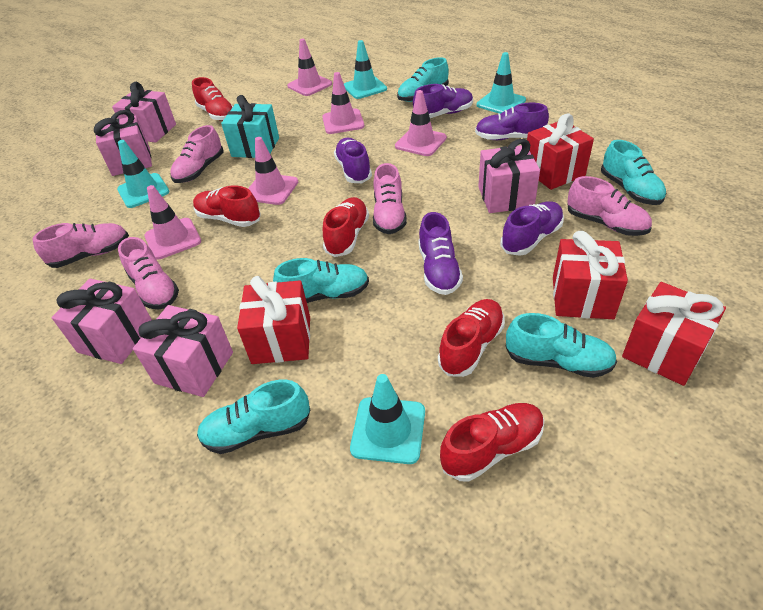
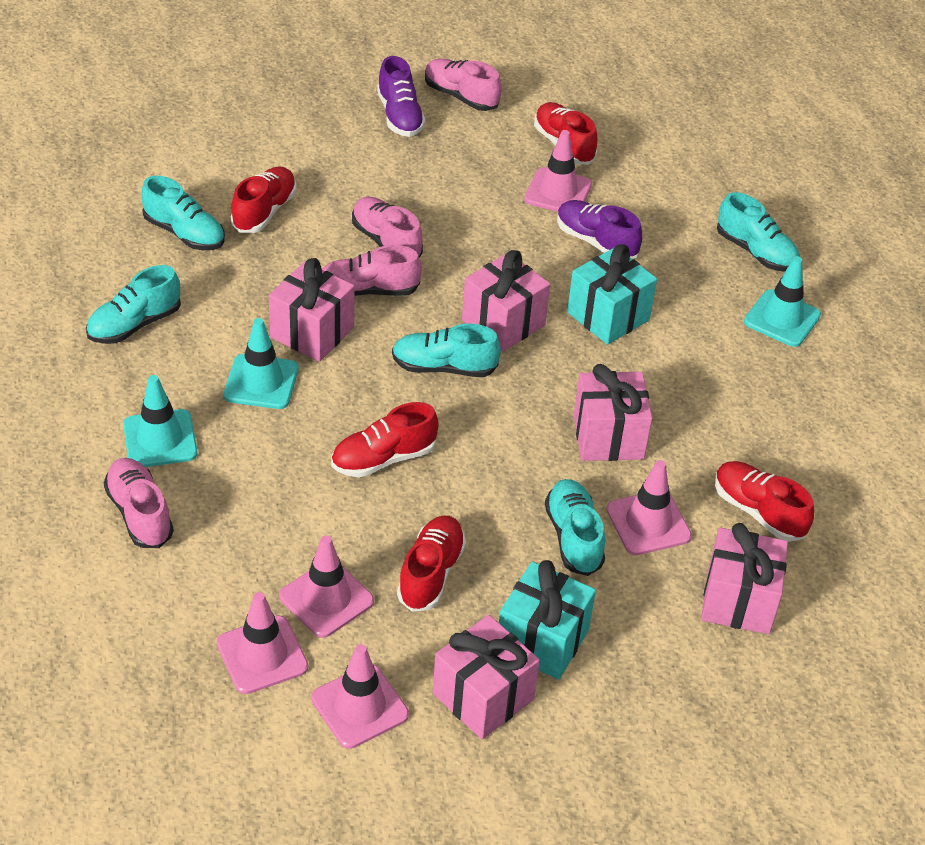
pink shoe: [32,223,129,268] [118,237,179,309] [170,125,223,183] [373,163,407,234] [567,176,652,236] = 5 -> [104,458,174,548] [322,245,422,296] [352,197,423,257] [425,59,501,111] = 4
purple shoe: [334,138,372,183] [413,84,473,118] [418,212,463,295] [475,103,549,140] [501,201,564,256] = 5 -> [377,56,426,137] [557,200,642,259] = 2
red gift: [237,276,310,364] [527,114,594,190] [553,231,628,319] [622,282,726,386] = 4 -> none = 0
turquoise gift: [221,95,279,158] = 1 -> [499,560,596,680] [567,244,657,345] = 2
turquoise traffic cone: [117,140,170,208] [344,40,387,99] [350,374,425,464] [477,52,526,114] = 4 -> [123,375,198,467] [224,318,299,409] [744,256,821,347] = 3

